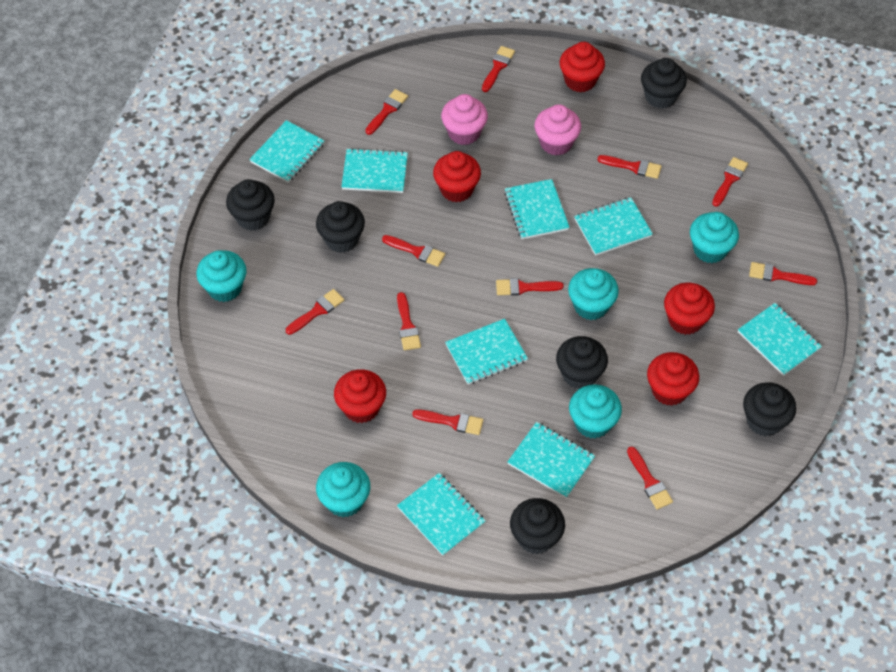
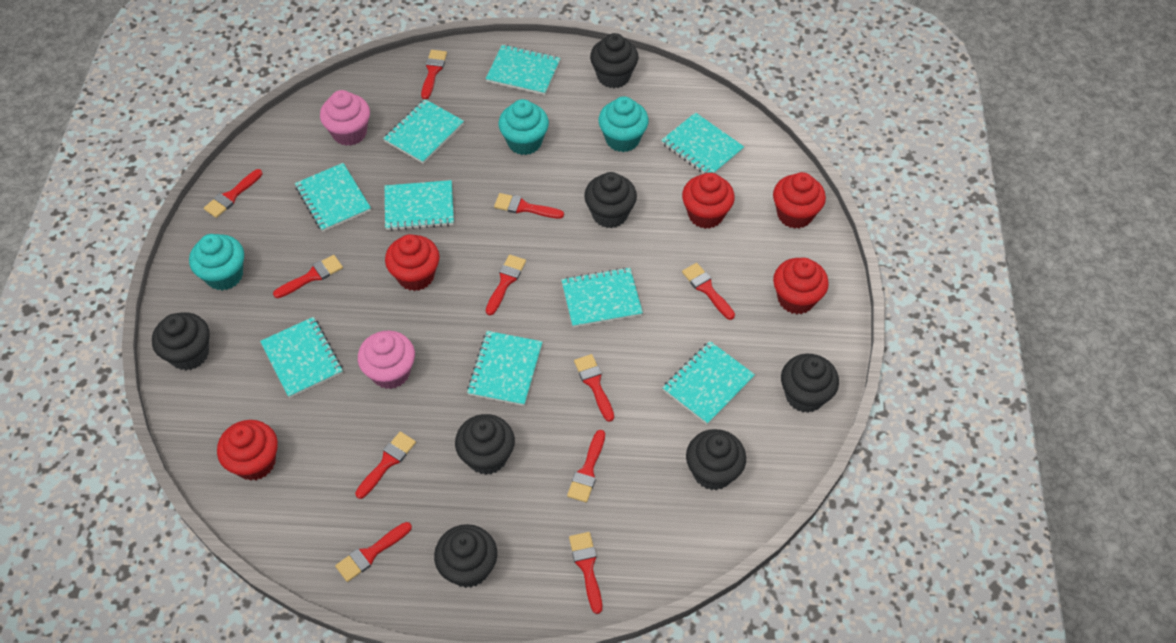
black cupcake: [226,179,275,231] [316,201,365,253] [510,498,565,554] [556,336,608,389] [641,58,687,109] [743,382,796,436] = 6 -> [152,312,210,370] [434,524,497,588] [455,414,515,475] [584,172,637,228] [590,33,639,88] [686,429,746,490] [781,354,839,413] = 7
turquoise cupcake: [196,250,246,302] [316,462,370,517] [568,268,619,320] [569,384,622,439] [690,212,739,263] = 5 -> [189,234,244,290] [498,99,549,155] [598,96,649,152] = 3
turquoise notebook: [249,120,325,183] [341,148,408,193] [397,473,486,556] [445,319,528,385] [504,179,570,239] [507,422,595,498] [574,197,653,256] [738,303,822,376] = 8 -> [260,317,343,398] [295,163,371,232] [383,99,464,164] [385,180,454,231] [467,331,542,406] [486,44,561,95] [561,267,643,328] [661,113,744,174] [662,341,755,425] = 9

